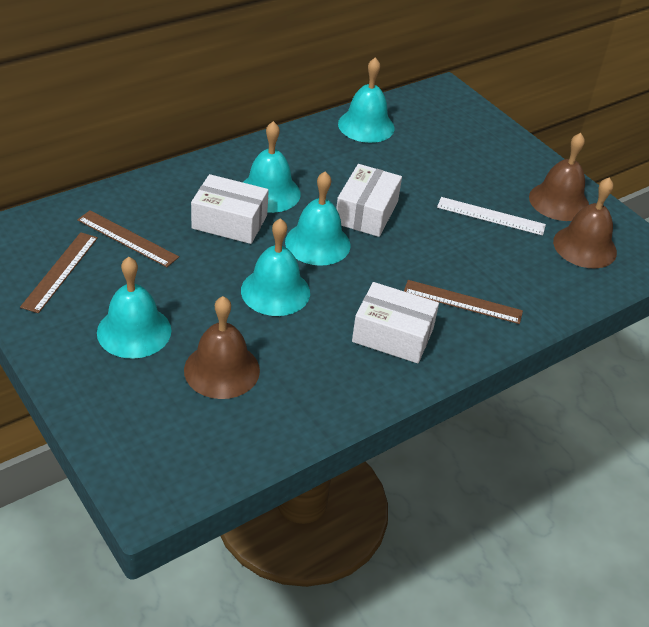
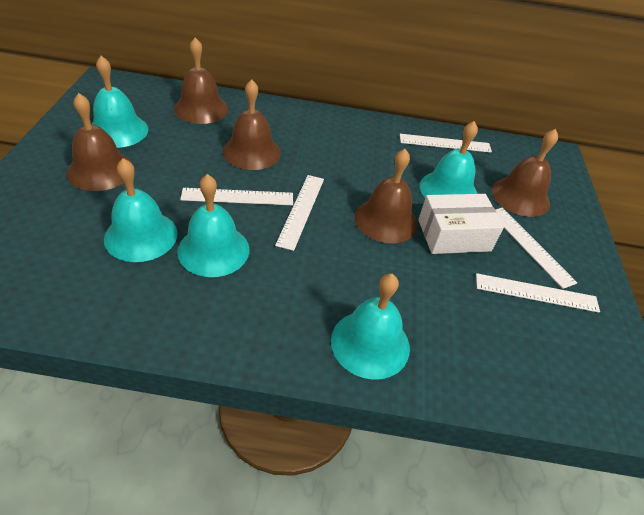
brown bell: [184,296,260,399] [529,133,589,221] [553,177,617,268] = 3 -> [66,93,132,191] [174,38,228,124] [223,79,281,170] [354,149,418,243] [492,129,558,217] = 5
brown ruler: [20,232,98,313] [77,210,179,267] [404,280,523,324] = 3 -> none = 0
white box: [191,174,269,244] [336,164,402,237] [352,282,439,363] = 3 -> [418,194,504,254] = 1
white ruler: [437,197,546,236] = 1 -> [180,188,293,205] [275,175,324,251] [400,134,492,153] [476,273,600,313] [495,208,577,289] = 5

